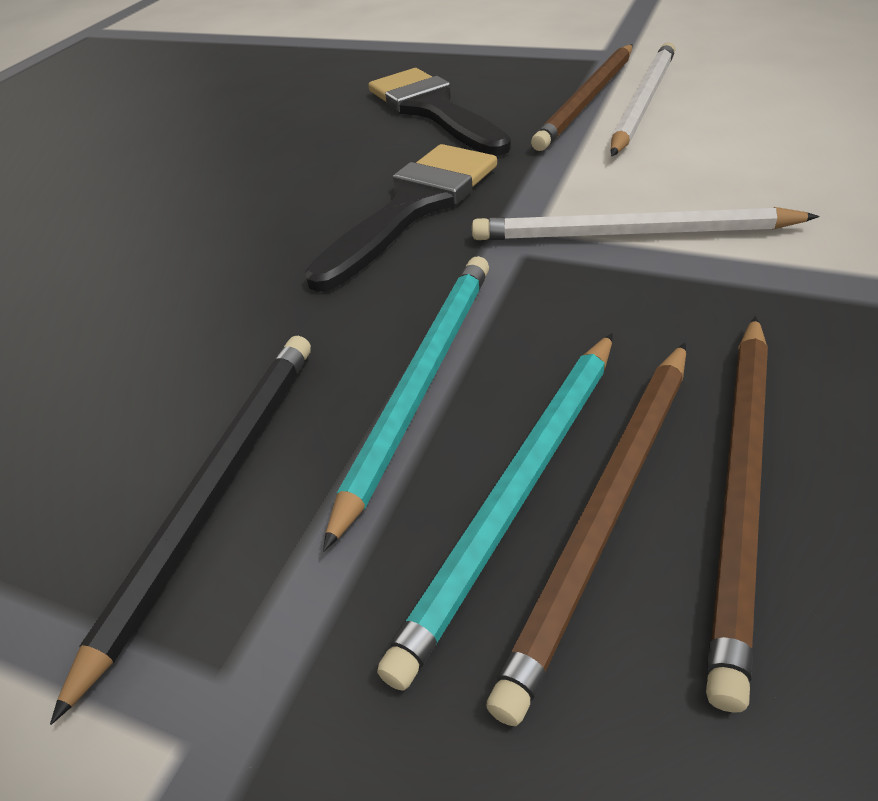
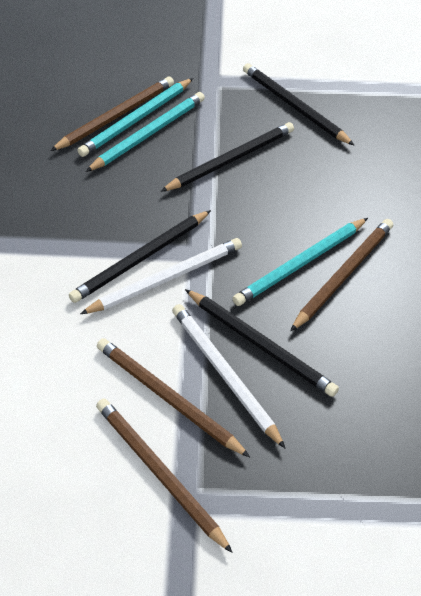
black brush: [305,144,497,292] [368,68,511,156] = 2 -> none = 0
black pencil: [50,336,311,725] = 1 -> [69,210,211,303] [160,122,294,192] [185,289,339,397] [243,63,355,146] = 4
brown pencil: [486,343,686,726] [531,45,632,151] [706,316,768,713] = 3 -> [50,76,174,151] [96,399,233,553] [97,338,250,457] [290,219,393,331] = 4
turquoise pencil: [323,256,489,552] [377,333,613,691] = 2 -> [77,78,193,157] [86,92,205,172] [232,218,368,306] = 3

